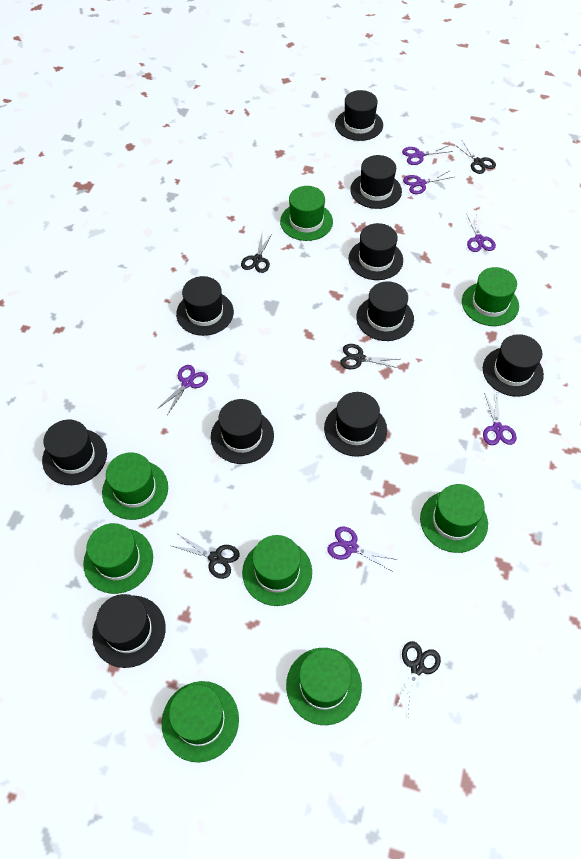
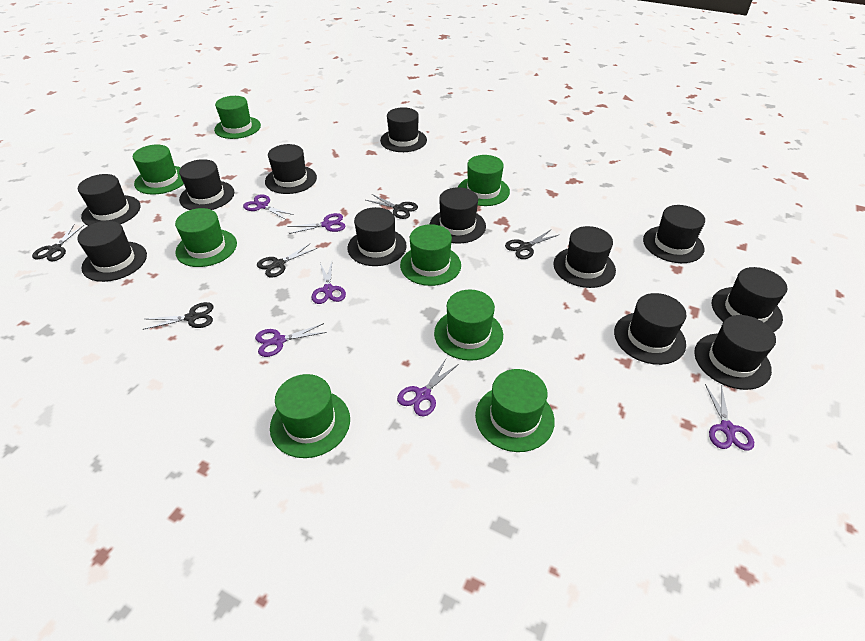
black hat: [42,420,107,485] [92,594,166,668] [176,276,234,336] [211,399,274,464] [324,392,387,457] [335,90,383,141] [349,223,403,280] [350,155,402,209] [356,281,414,341] [483,334,544,397] = 10 -> [77,221,147,282] [78,174,140,226] [179,159,234,210] [265,144,317,194] [347,207,407,266] [380,107,427,152] [430,187,486,243] [553,226,616,288] [614,293,686,365] [643,205,705,263] [694,315,776,390] [712,267,787,332] = 12

